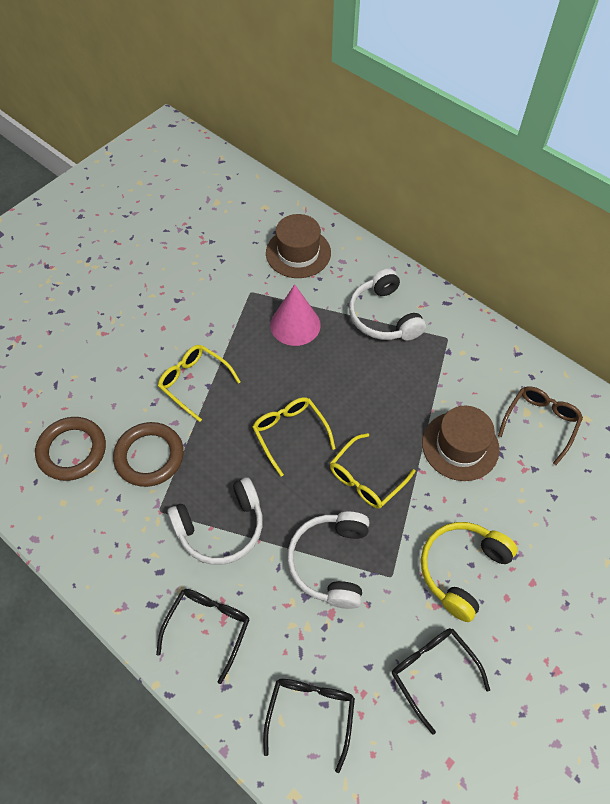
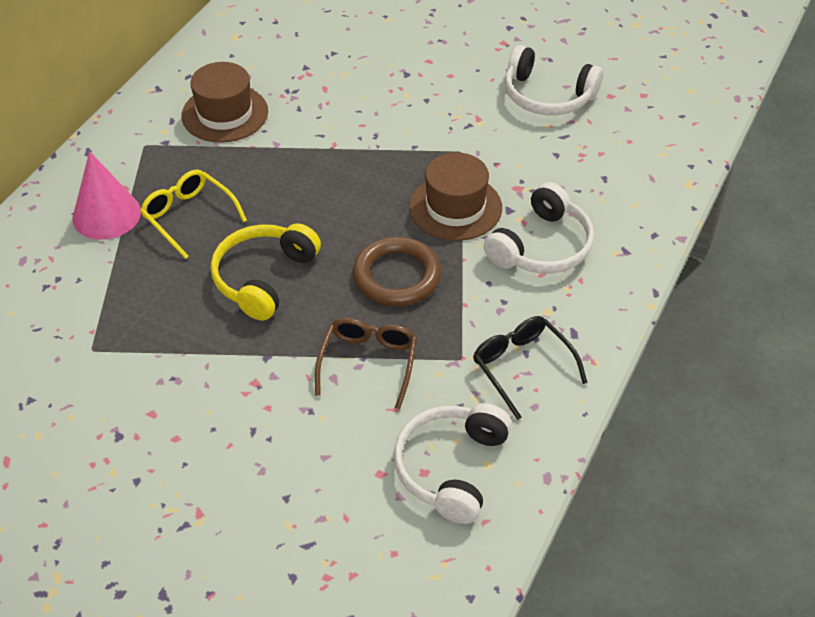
black glasses: [156,589,250,684] [263,679,355,773] [392,628,490,735] = 3 -> [473,316,588,420] = 1
brown ring: [35,417,106,481] [113,422,184,487] = 2 -> [353,237,441,306] = 1
yellow glasses: [158,345,241,422] [253,397,336,477] [330,433,415,509] = 3 -> [140,169,247,259] = 1

